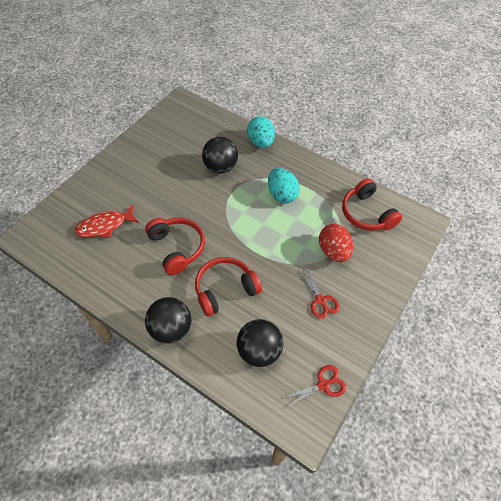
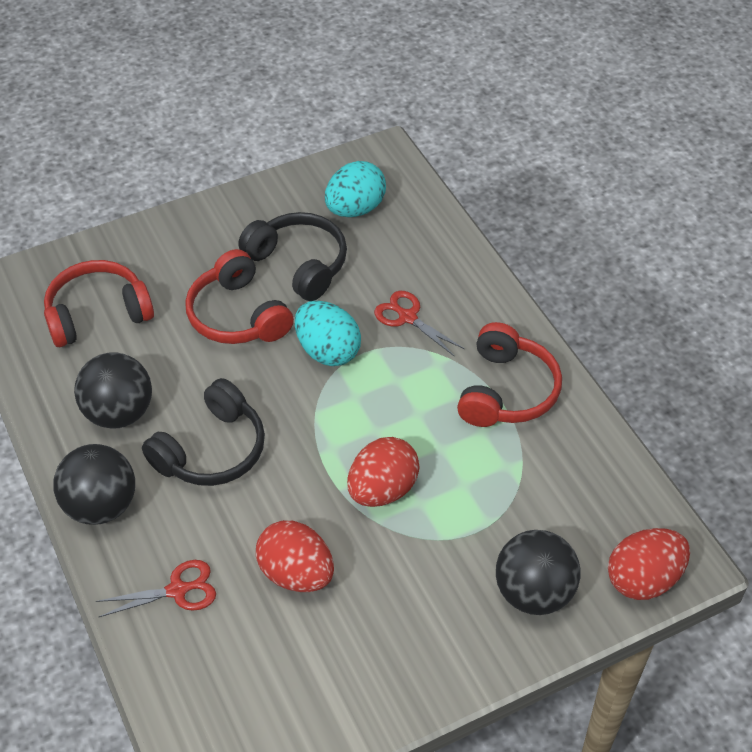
black headphones: none = 0 -> [142,378,265,486] [238,212,347,301] = 2
red egg: [319,224,353,262] = 1 -> [256,520,334,592] [347,437,420,507] [608,528,690,600] = 3
red fish: [75,205,139,238] = 1 -> none = 0

